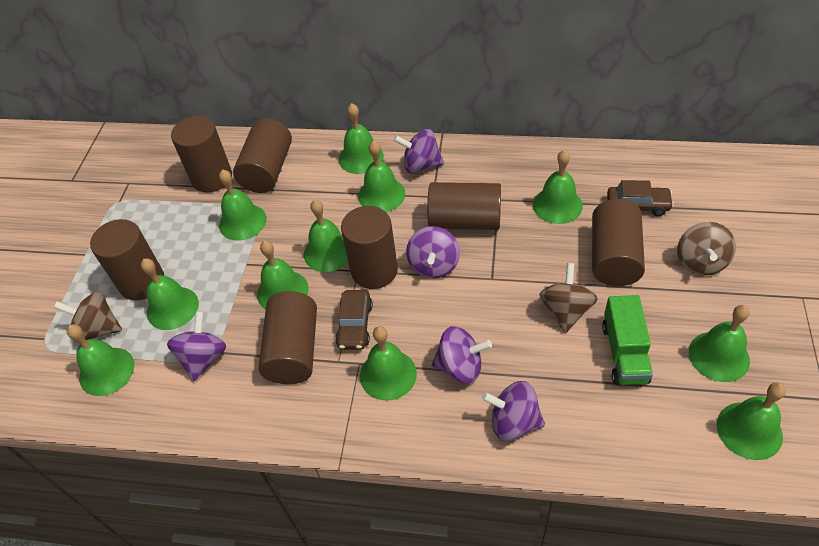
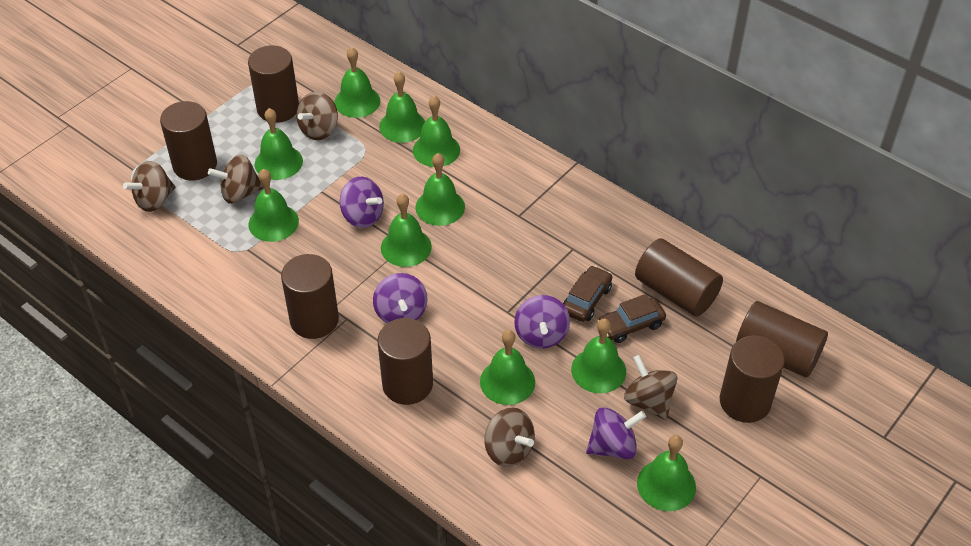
brown spinning top: [54,292,122,343] [539,263,598,333] [677,222,736,276] = 3 -> [123,161,175,212] [208,155,264,204] [296,91,338,140] [484,408,535,467] [624,355,677,420] = 5
green bell: [67,324,134,396] [141,258,199,330] [219,170,267,241] [257,241,309,310] [304,200,348,272] [339,103,384,174] [358,141,405,212] [360,326,417,401] [533,150,583,224] [689,305,750,382] [717,382,786,460] = 11 -> [249,169,299,242] [255,108,303,180] [334,47,380,118] [379,72,425,143] [381,194,432,267] [413,96,460,167] [415,153,465,226] [480,330,535,405] [571,319,626,393] [637,435,696,511] = 10
green truck: [602,295,653,385] = 1 -> none = 0
purple spinning top: [167,311,226,381] [394,129,444,173] [406,226,460,278] [432,326,492,384] [482,381,545,441] = 5 -> [340,177,384,228] [373,273,427,323] [514,295,570,349] [586,407,646,459] = 4

